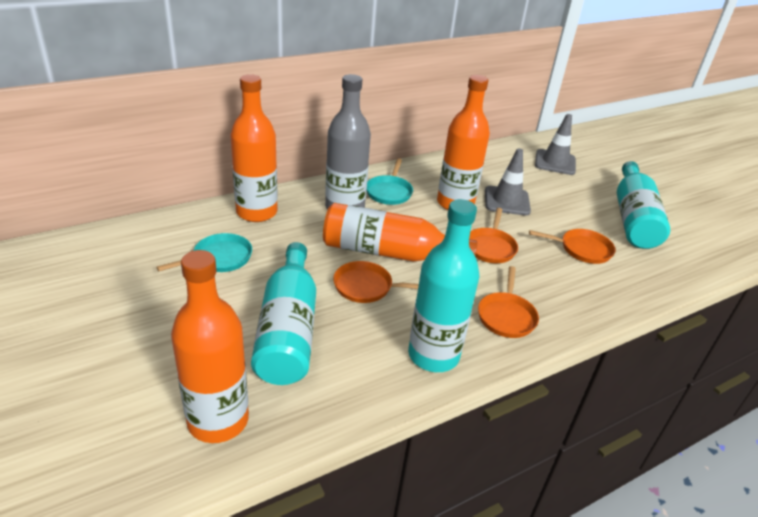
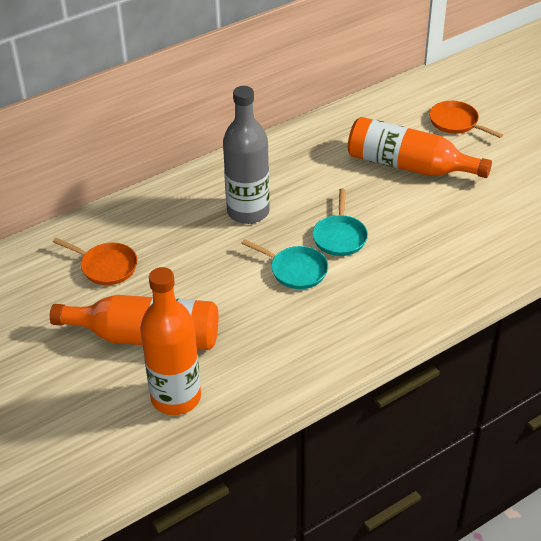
grey traffic cone: [485,148,531,216] [535,114,576,175] = 2 -> none = 0
orange bottle: [171,250,249,443] [230,74,278,222] [323,203,478,262] [437,75,490,210] = 4 -> [50,295,218,350] [140,267,201,415] [348,117,492,178] = 3
orange pan: [333,261,419,303] [469,208,518,263] [478,266,539,338] [529,229,616,264] = 4 -> [53,238,138,285] [429,101,503,138] = 2
turquoise bottle: [251,242,316,385] [408,199,479,372] [617,161,670,249] = 3 -> none = 0

